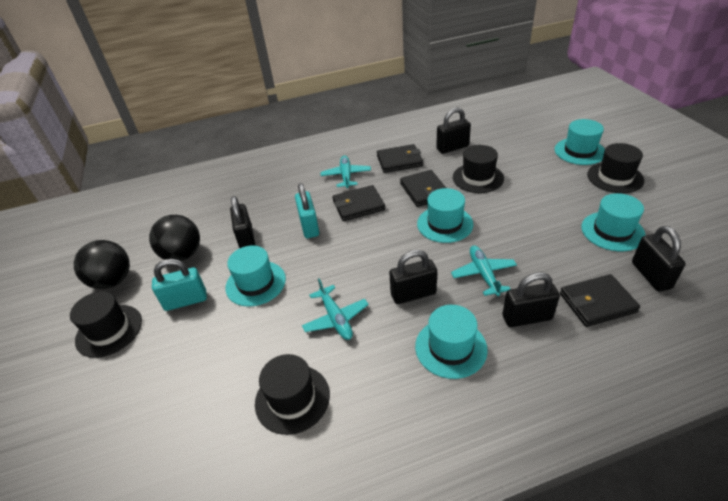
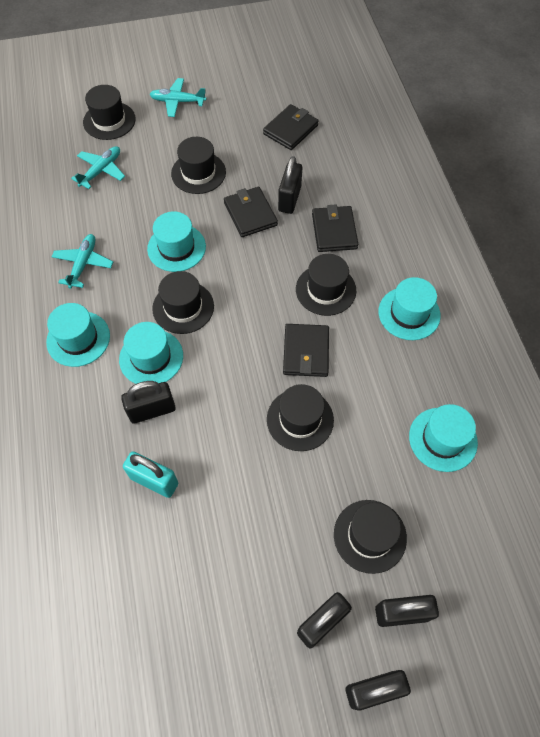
black ball: [74,240,130,289] [149,215,200,261] = 2 -> none = 0
black hat: [70,291,142,358] [255,354,330,435] [453,145,504,193] [587,143,644,193] = 4 -> [83,85,136,140] [152,271,214,334] [171,137,226,194] [267,384,334,451] [296,254,356,316] [334,500,407,574] = 6
turquoise padlock: [152,259,207,311] [295,183,319,238] = 2 -> [123,451,178,498] = 1

